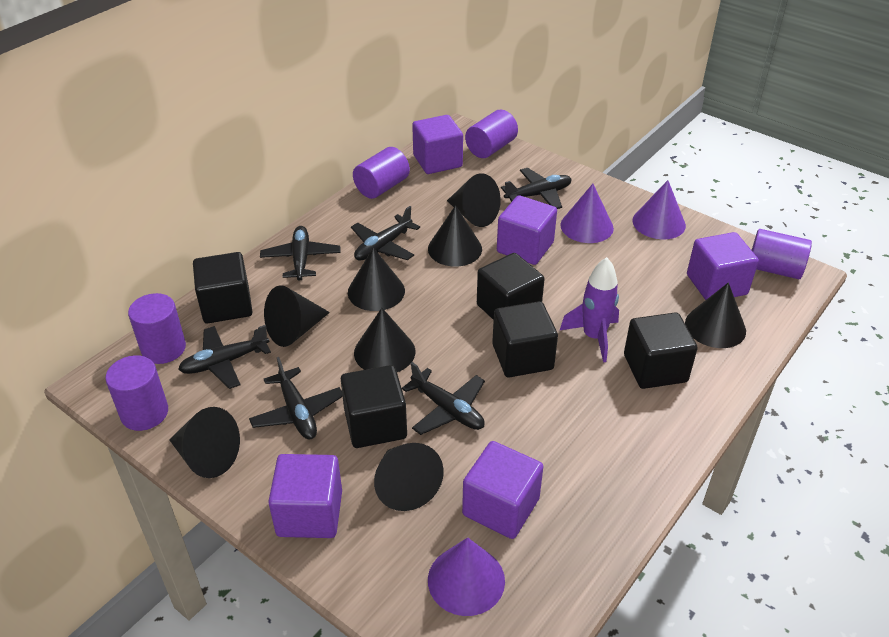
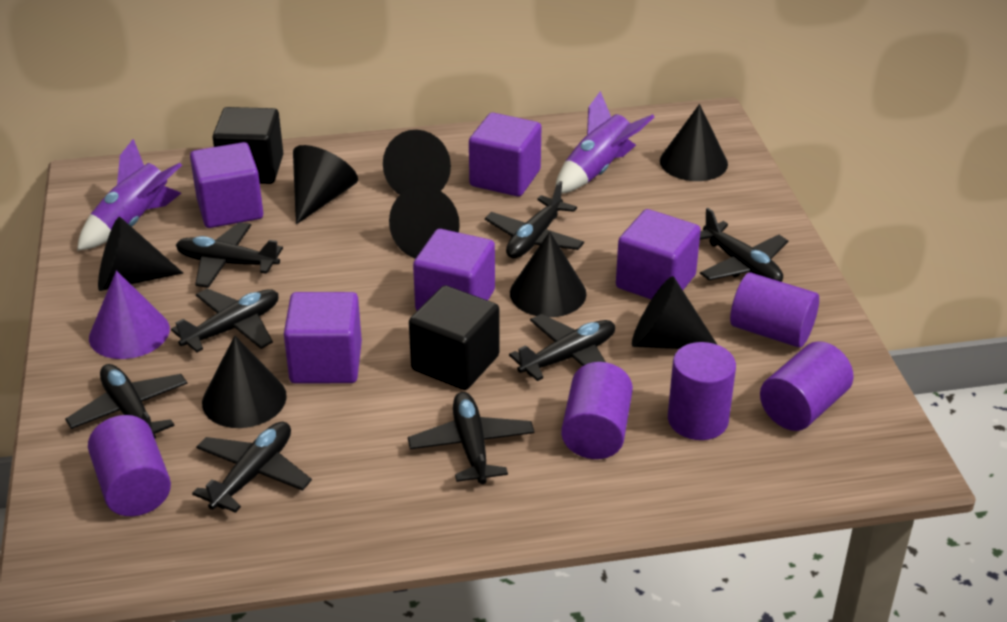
black cube: [193,252,253,324] [341,365,407,448] [477,253,545,320] [492,301,558,377] [624,312,698,389] = 5 -> [213,107,283,184] [409,286,500,390] = 2
black plane: [178,325,271,389] [249,357,343,439] [260,226,341,281] [351,206,420,260] [402,362,485,435] [501,168,572,209] = 6 -> [65,364,187,439] [171,289,278,352] [176,222,283,288] [192,422,312,513] [408,392,534,484] [485,181,584,258] [509,314,615,381] [700,208,788,282] = 8
purple cone: [428,537,505,616] [560,184,614,243] [632,180,686,239] = 3 -> [89,271,170,359] = 1
purple rocket: [560,257,619,362] = 1 -> [77,139,182,251] [555,91,654,194] = 2

